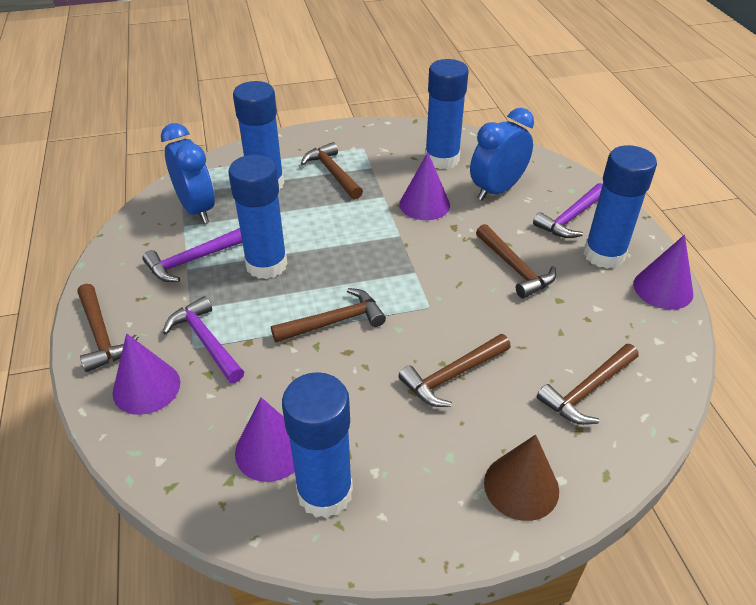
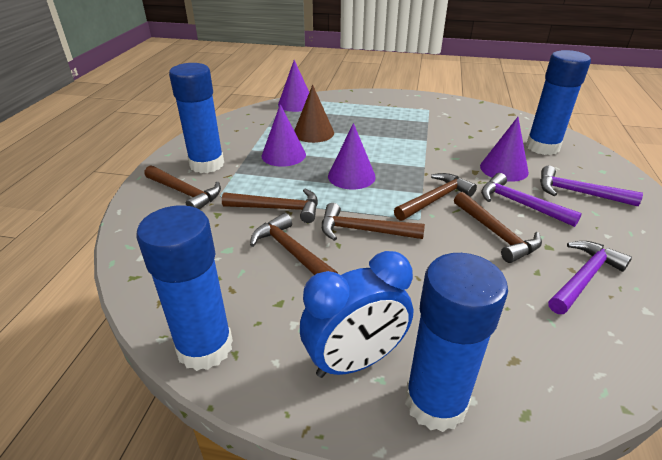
blue clock: [161,123,215,223] [470,108,534,200] = 2 -> [300,251,413,378] = 1
blue glue stick: [228,155,288,279] [233,81,284,190] [282,372,353,518] [425,59,469,169] [584,145,657,269] = 5 -> [137,205,233,371] [169,63,224,173] [405,253,508,432] [526,50,591,155] = 4

